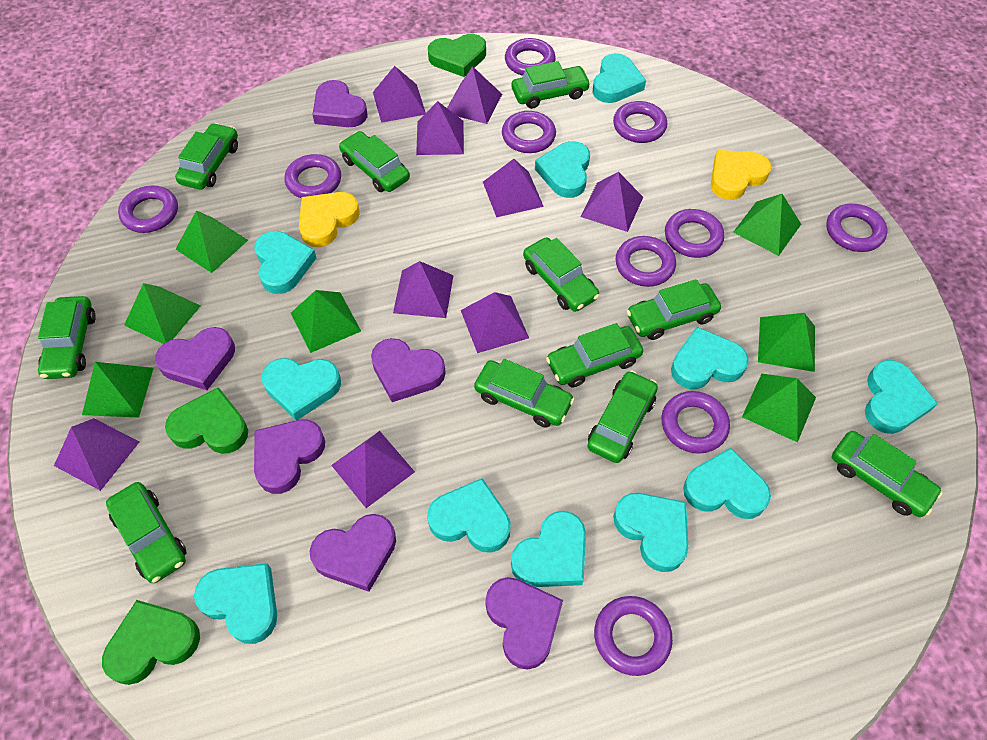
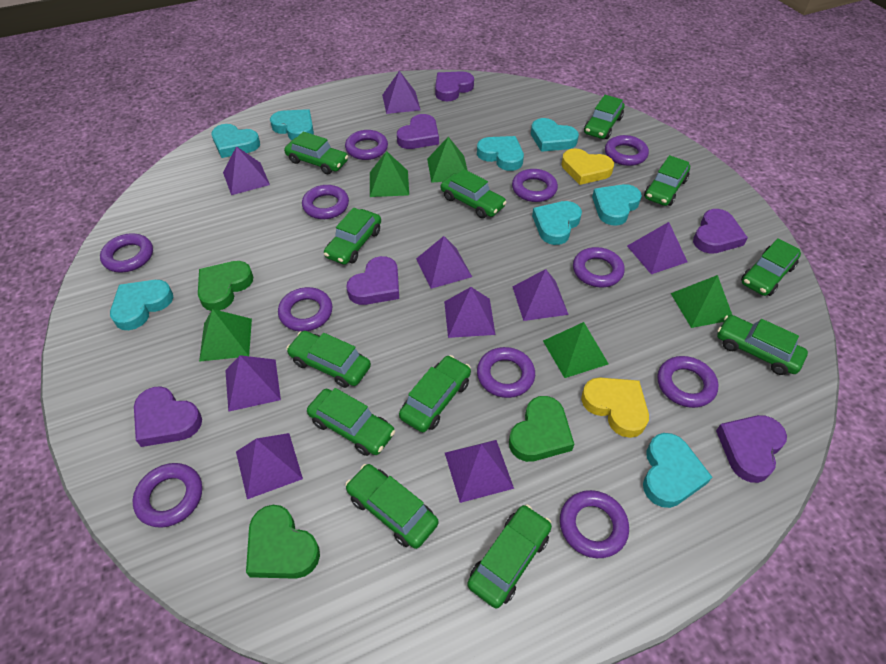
green car: [38,296,96,379] [106,482,187,583] [175,123,238,190] [339,131,410,192] [474,359,575,428] [512,61,591,109] [523,237,600,312] [546,323,643,387] [588,370,658,463] [627,279,721,340] [832,431,943,517] = 11 -> [284,132,348,174] [286,331,371,388] [307,388,395,456] [324,208,381,265] [345,464,438,549] [399,355,471,432] [441,169,507,218] [467,505,552,608] [584,95,625,139] [644,155,690,206] [717,315,808,375] [741,238,801,296] = 12
green pyramid: [82,362,154,418] [124,283,201,344] [176,210,248,273] [291,290,361,353] [733,194,801,256] [742,374,816,443] [758,313,815,372] = 7 -> [199,309,252,362] [370,151,409,197] [427,137,468,183] [543,322,609,378] [671,275,732,328] = 5
purple ring: [118,186,178,233] [284,154,341,198] [502,111,556,153] [505,38,556,76] [594,596,673,676] [613,101,667,143] [616,236,676,287] [661,391,730,454] [665,209,724,258] [826,204,887,252] = 10 -> [100,233,153,272] [133,463,202,528] [278,287,333,331] [302,185,349,219] [345,130,388,160] [477,347,535,398] [512,169,558,202] [560,490,629,558] [573,247,625,287] [605,135,649,166] [657,356,719,408] = 11
turquoise heart: [194,563,277,644] [254,231,316,294] [262,358,341,420] [427,478,511,553] [511,511,586,587] [535,141,590,198] [593,53,646,103] [613,493,689,572] [671,327,749,389] [683,448,771,519] [865,360,938,434] = 11 -> [110,280,173,330] [212,124,260,158] [270,109,314,140] [477,136,524,171] [531,118,579,152] [532,201,582,245] [592,184,642,226] [643,433,712,508] = 8

